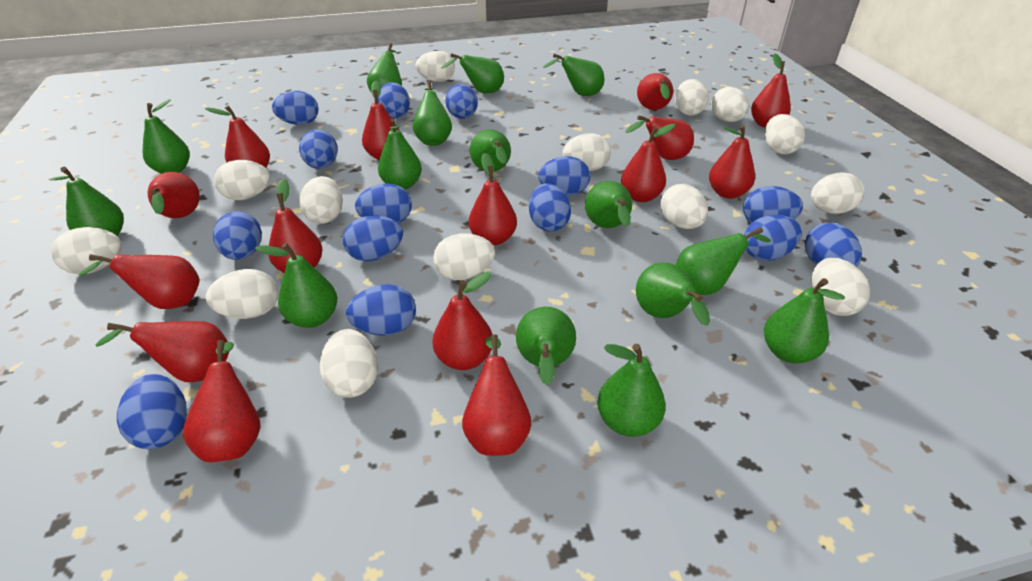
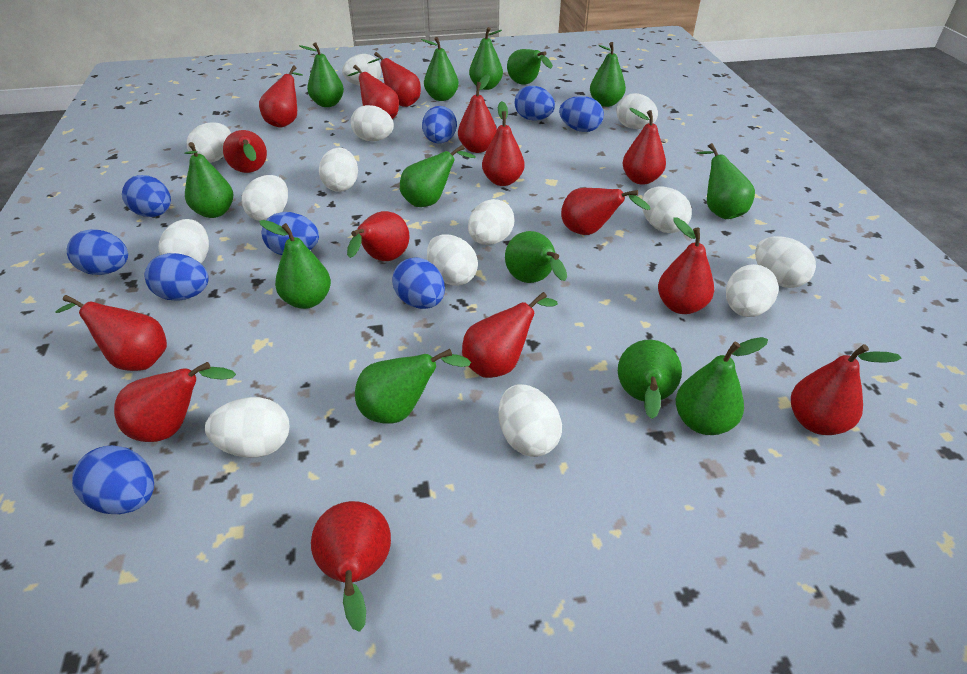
blue egg: [117,374,187,449] [213,211,262,260] [272,91,319,125] [299,129,338,169] [343,215,403,261] [346,284,416,336] [355,183,412,223] [377,82,410,119] [445,84,478,119] [529,183,571,232] [538,156,590,196] [743,186,803,223] [744,215,802,261] [805,223,862,267] = 14 -> [67,229,128,275] [72,445,154,514] [122,175,171,217] [144,253,209,301] [262,212,319,255] [392,257,445,309] [422,106,457,143] [515,85,555,120] [559,96,604,132] = 9
green pear: [49,167,124,236] [143,99,190,174] [255,243,337,328] [367,43,402,92] [378,118,422,190] [413,81,452,146] [442,53,504,94] [469,129,511,171] [516,307,576,386] [543,54,604,96] [585,181,632,228] [597,344,666,437] [636,263,710,326] [676,227,771,295] [764,278,845,363] = 15 -> [184,142,233,218] [259,220,331,309] [299,42,344,107] [355,349,471,424] [400,145,476,207] [421,37,459,101] [469,27,503,90] [505,231,567,283] [507,49,553,84] [590,42,626,107] [618,340,682,419] [676,337,768,435] [697,143,755,219] = 13

